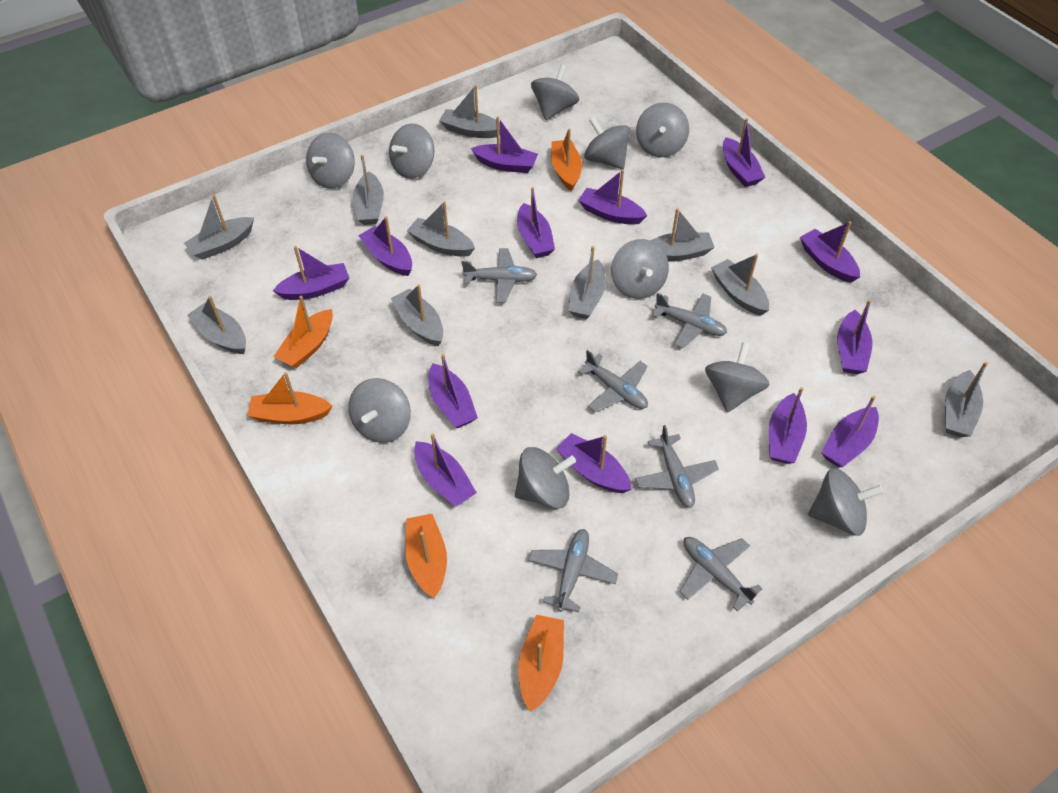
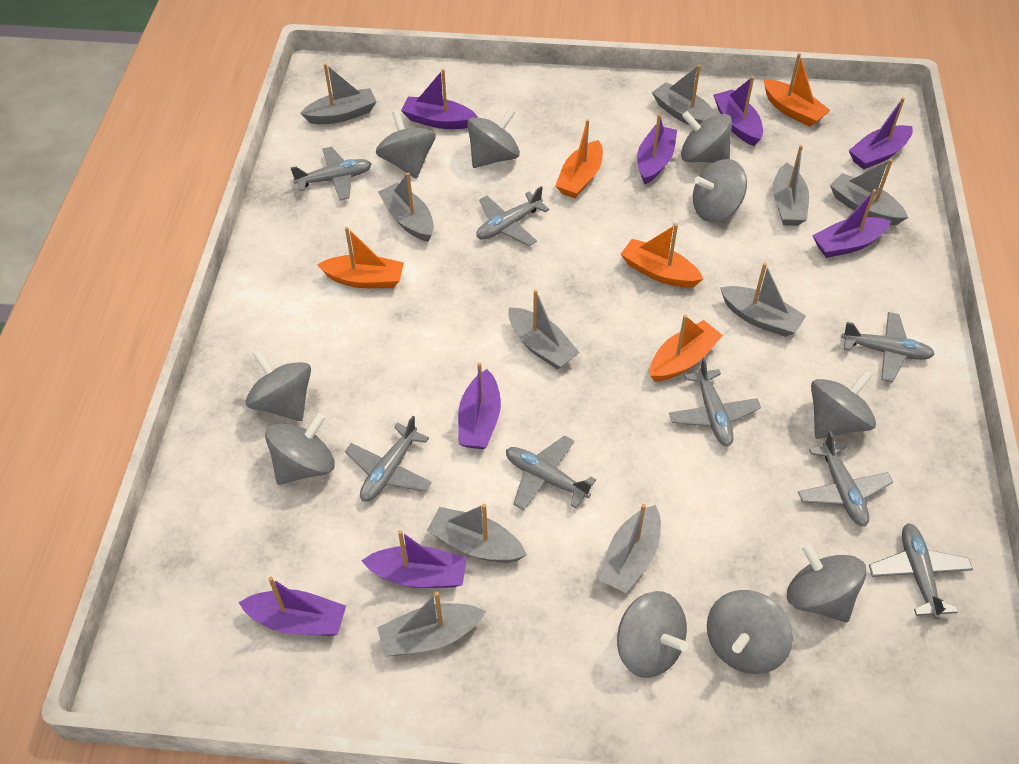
grey plane: [462,248,537,303] [528,529,618,612] [578,350,648,412] [635,425,719,508] [652,293,727,348] [680,537,762,612] = 6 -> [291,147,372,200] [345,416,432,502] [476,186,549,246] [506,436,596,510] [669,357,761,446] [798,431,893,527] [841,312,935,382] [869,523,973,619] = 8
purple boat: [273,246,349,300] [358,216,412,276] [414,433,477,507] [429,354,478,428] [471,116,538,173] [517,187,555,258] [556,433,632,493] [578,169,647,225] [723,118,765,187] [769,387,807,464] [800,221,860,283] [821,396,879,468] [837,300,873,374] = 13 -> [239,577,346,636] [361,530,467,588] [401,69,478,129] [458,362,501,449] [637,114,677,184] [713,76,763,146] [812,189,891,258] [849,97,913,169] = 8

